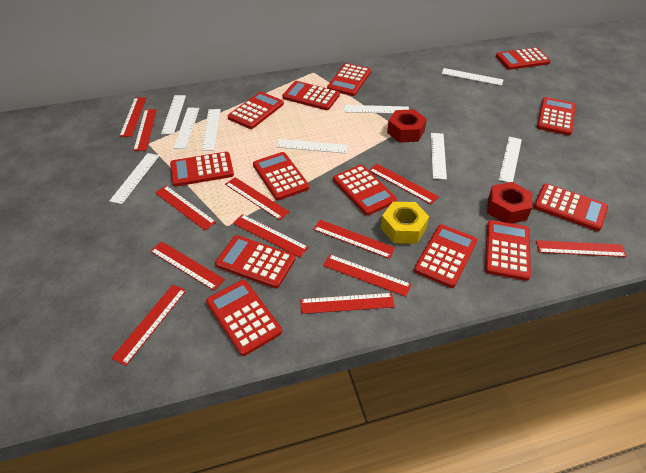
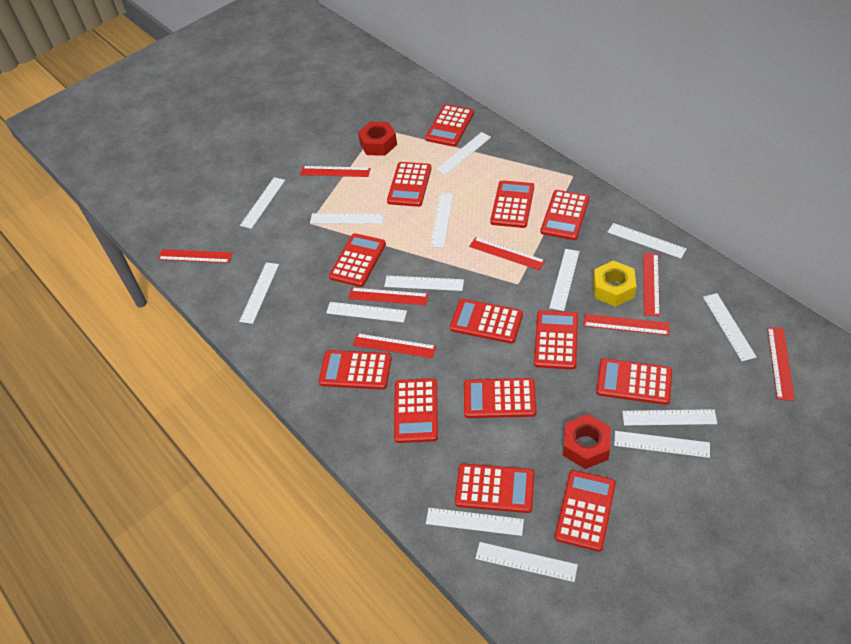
red ruler: [111,285,186,366] [119,97,146,137] [133,109,157,151] [150,241,225,291] [155,186,216,230] [225,177,290,220] [233,214,309,258] [300,293,395,314] [313,220,395,259] [323,254,412,297] [369,164,439,204] [536,240,627,257] = 12 -> [158,249,232,263] [300,166,371,177] [348,288,429,305] [353,333,436,358] [469,237,545,270] [583,314,670,335] [643,253,660,316] [767,327,795,401] = 8
white ruler: [109,153,159,204] [161,95,186,134] [173,108,199,149] [201,109,221,151] [277,139,348,154] [344,105,409,114] [431,133,447,180] [441,68,503,86] [499,137,522,182] = 9 -> [239,262,279,324] [240,177,285,229] [310,213,384,224] [326,302,407,323] [384,276,464,291] [426,508,524,536] [430,193,453,248] [436,132,491,175] [475,542,578,582] [549,249,580,311] [608,223,686,258] [614,431,710,458] [622,409,717,425] [703,293,756,361] = 14

